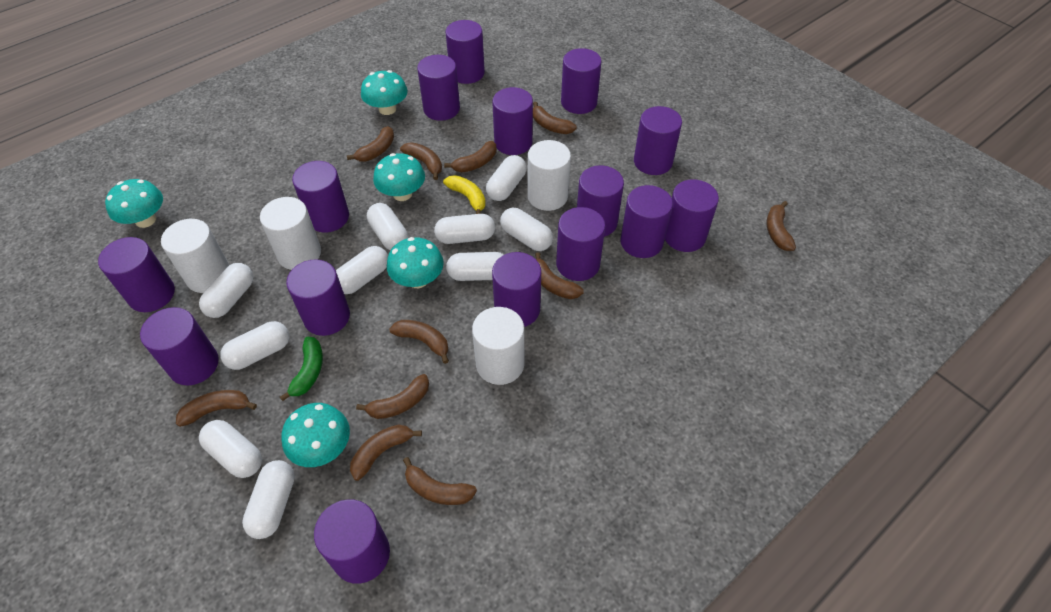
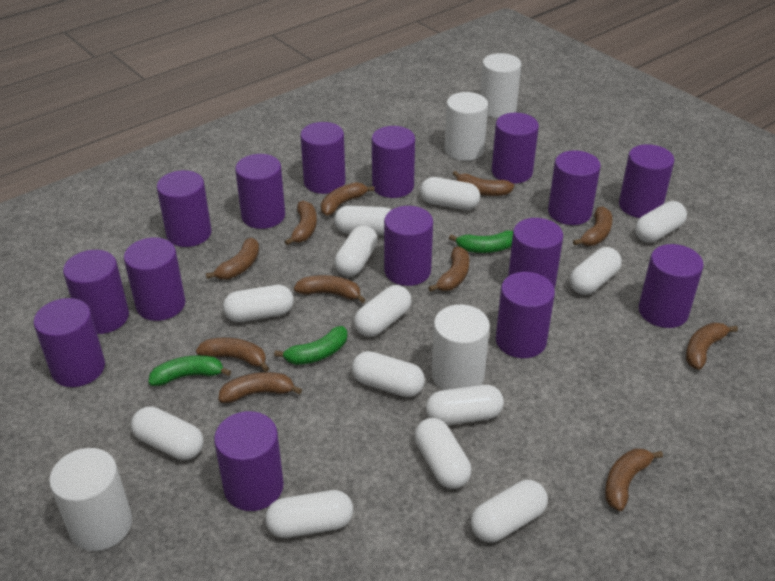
green banana: [280,337,323,401] = 1 -> [149,355,231,386] [274,326,347,365] [449,230,513,253] = 3
turquoise mushroom: [105,179,163,228] [281,403,350,467] [361,70,408,115] [373,153,425,201] [387,237,444,288] = 5 -> none = 0
white capsule: [199,263,253,318] [199,420,262,478] [220,321,289,370] [242,460,295,539] [336,246,388,294] [367,203,409,250] [434,214,495,244] [446,252,504,281] [486,155,527,201] [500,208,553,251] = 10 -> [131,407,204,460] [223,285,294,322] [265,490,353,538] [334,206,391,235] [335,225,378,276] [352,351,425,397] [354,285,412,337] [415,418,471,489] [420,177,480,210] [426,385,504,425] [471,480,548,542] [570,247,622,295] [635,201,687,243] = 13
yellow banana: [443,175,486,214] = 1 -> none = 0

